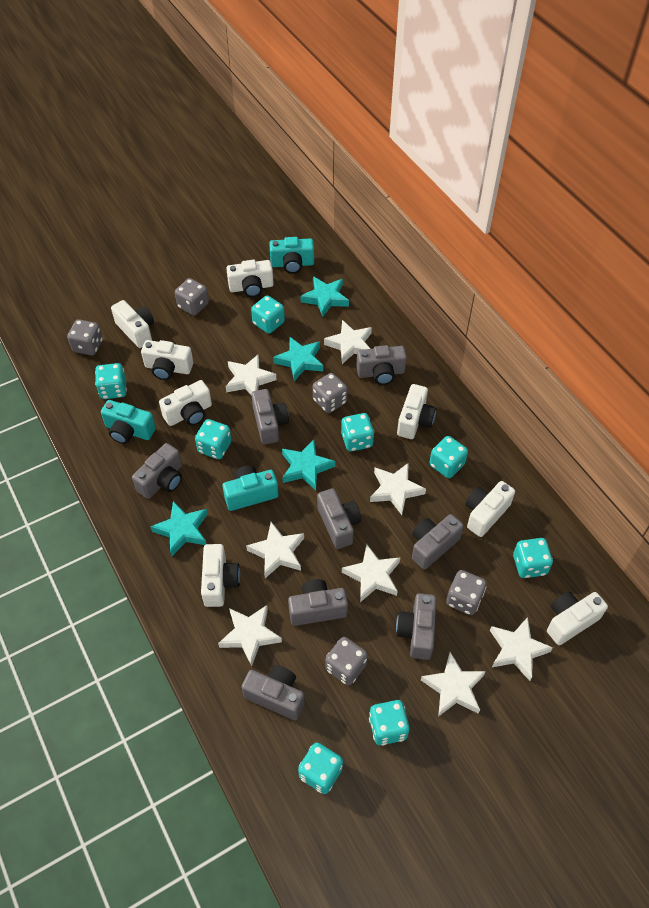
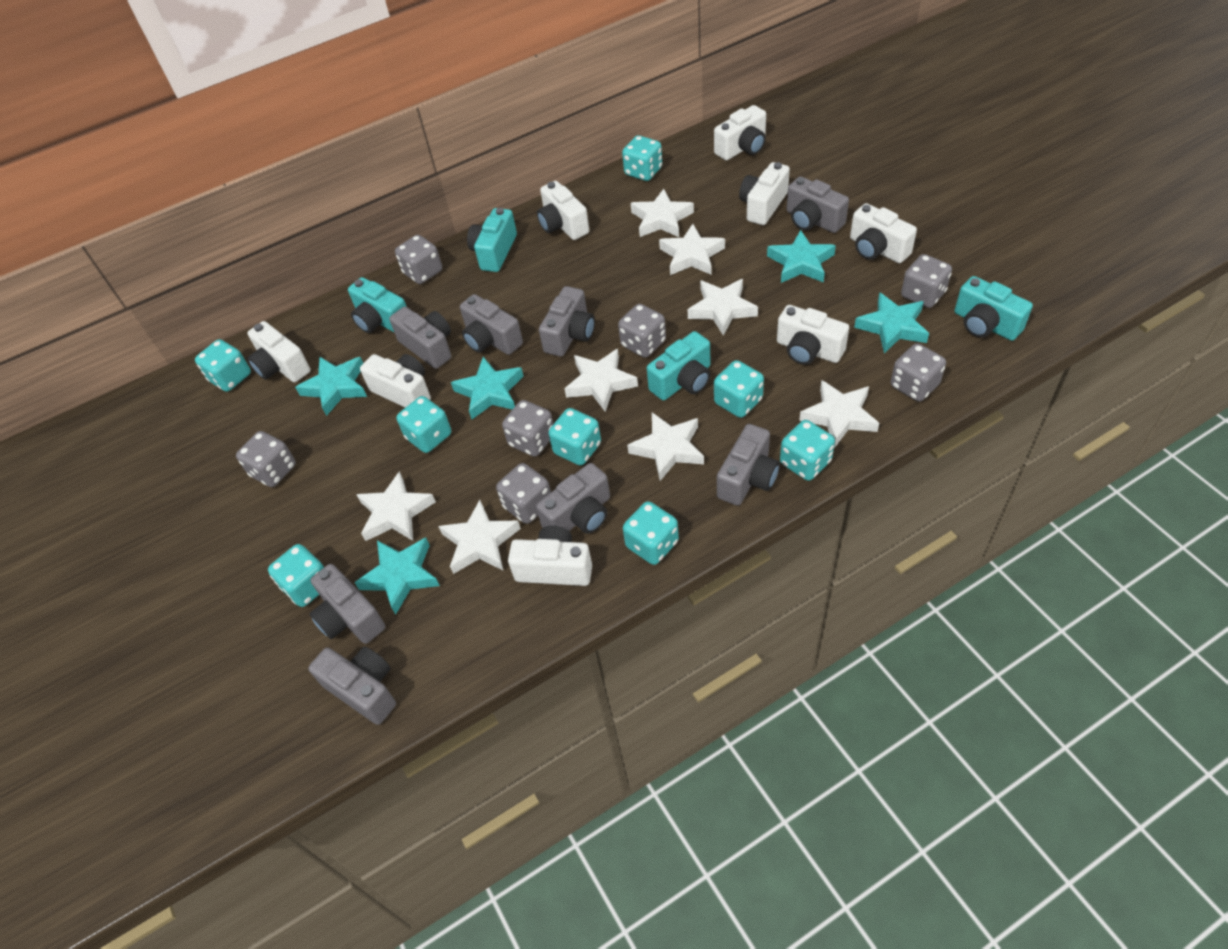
grey dice: [67,319,103,356] [175,278,209,316] [313,373,347,413] [325,637,368,685] [446,570,487,615] = 5 -> [236,431,296,487] [395,235,442,284] [496,463,551,524] [502,400,553,457] [618,304,666,358] [891,343,946,402] [901,254,952,308] = 7
turquoise camera: [101,400,156,444] [222,466,279,511] [269,237,314,274] = 3 -> [348,277,407,333] [467,208,517,272] [647,331,710,400] [955,276,1033,341] = 4
turquoise star: [150,501,208,556] [273,336,323,381] [282,439,335,490] [301,276,349,317] = 4 -> [295,356,367,416] [354,538,440,615] [451,357,524,419] [767,230,836,283] [854,292,929,353] = 5

